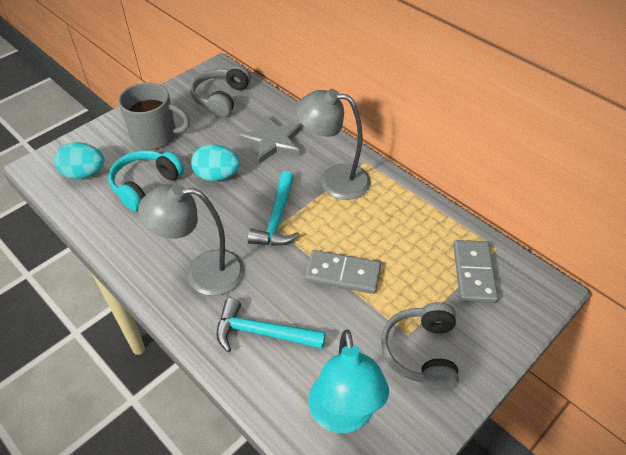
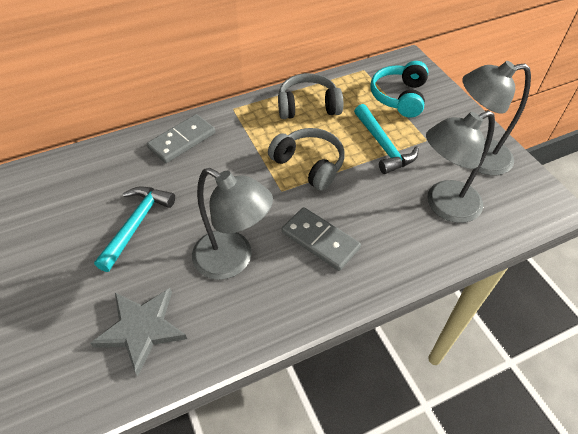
grey lamp: [138,184,244,296] [296,89,371,200] = 2 -> [192,168,273,280] [426,111,495,223] [463,61,531,176] = 3
grey mug: [118,82,190,149] = 1 -> none = 0
turquoise egg: [54,142,105,179] [191,144,240,181] = 2 -> none = 0
turquoise lamp: [308,329,389,433] = 1 -> none = 0

